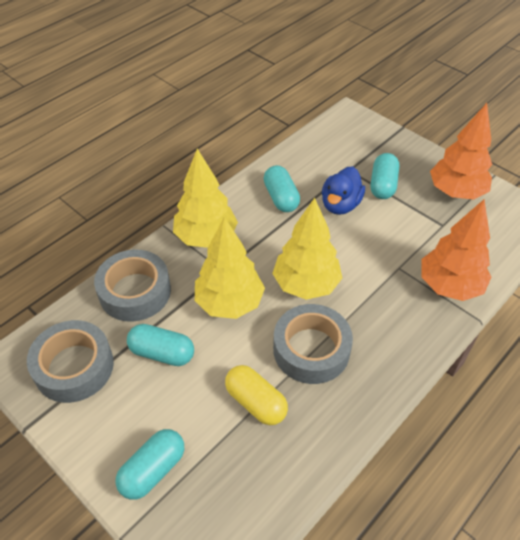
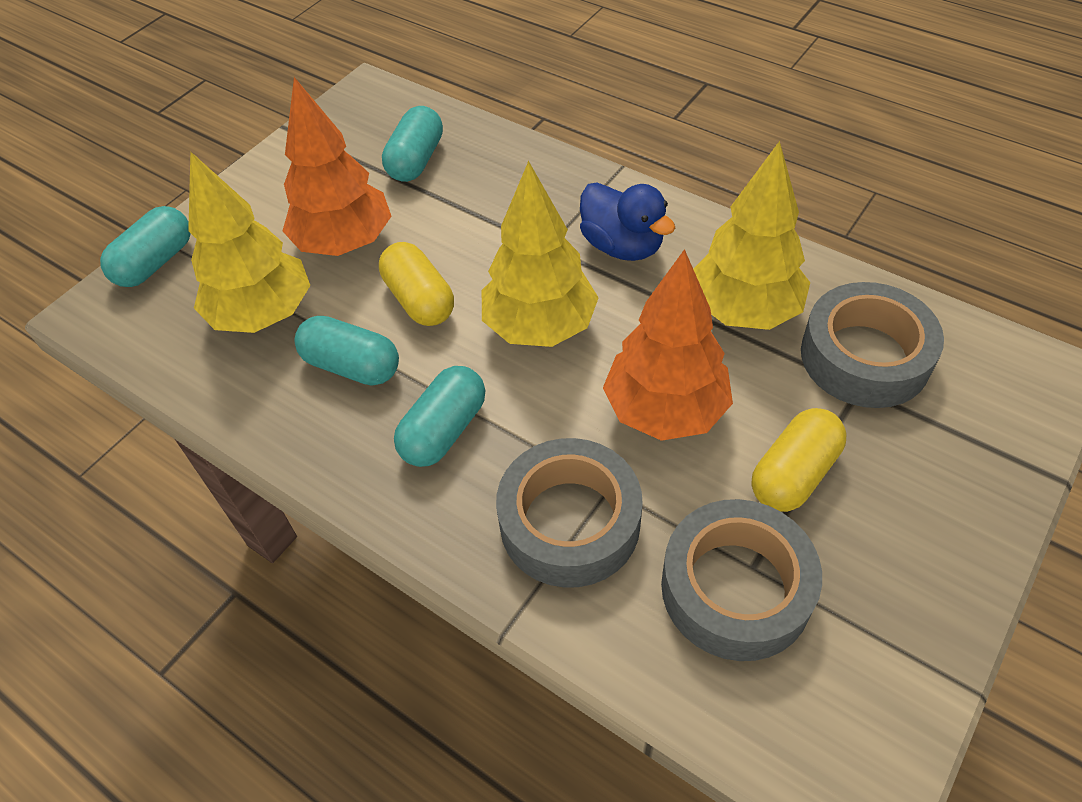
yellow capsule: [225,365,288,425] = 1 -> [379,242,454,326] [752,408,846,512] = 2

